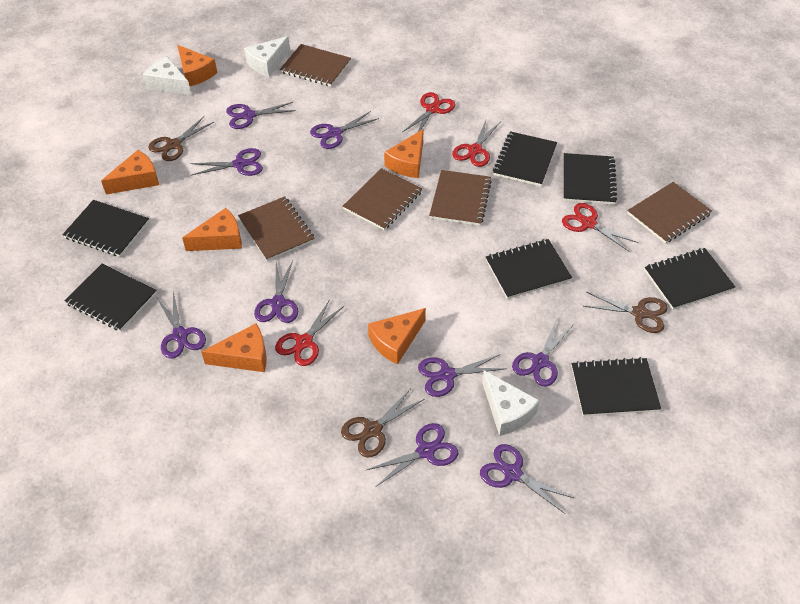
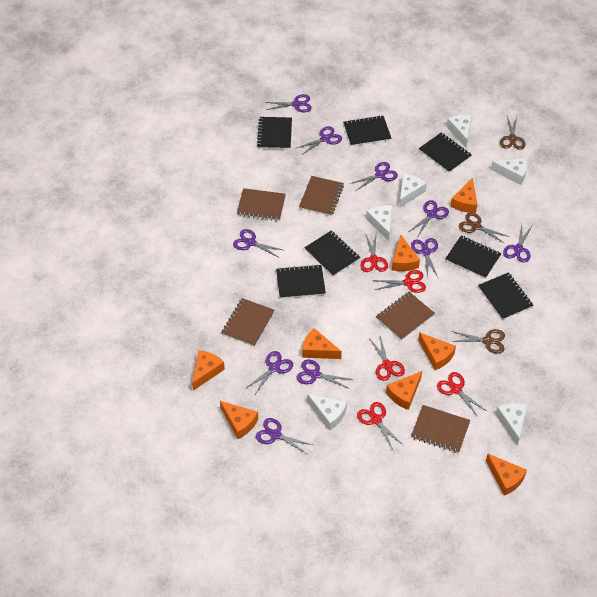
orange cheese: [101,150,159,194] [177,45,217,86] [182,208,242,251] [201,324,267,372] [368,308,426,365] [384,129,423,178] = 6 -> [192,350,225,391] [220,401,258,439] [302,328,342,359] [386,371,422,410] [392,235,420,271] [418,332,456,370] [450,178,478,213] [486,454,527,495] = 8
purple scissors: [156,291,206,359] [190,148,263,176] [226,102,296,129] [254,260,298,323] [310,111,379,149] [367,423,458,487] [418,354,507,397] [480,444,574,514] [512,319,574,387] = 9 -> [233,229,282,257] [246,351,293,396] [256,418,313,454] [265,94,312,112] [297,126,342,155] [297,360,350,389] [350,162,398,191] [410,200,449,238] [411,238,438,278] [503,224,532,263] = 10
red scissors: [275,299,344,366] [403,92,456,132] [452,118,500,167] [562,203,639,252] = 4 -> [357,402,403,450] [361,235,388,272] [369,336,405,381] [373,270,426,293] [437,372,487,417] = 5
white cheese: [143,56,191,95] [244,36,290,77] [482,370,540,436] = 3 -> [307,394,347,430] [366,205,392,241] [399,173,427,208] [447,115,472,147] [491,158,527,185] [496,403,527,446] = 6

